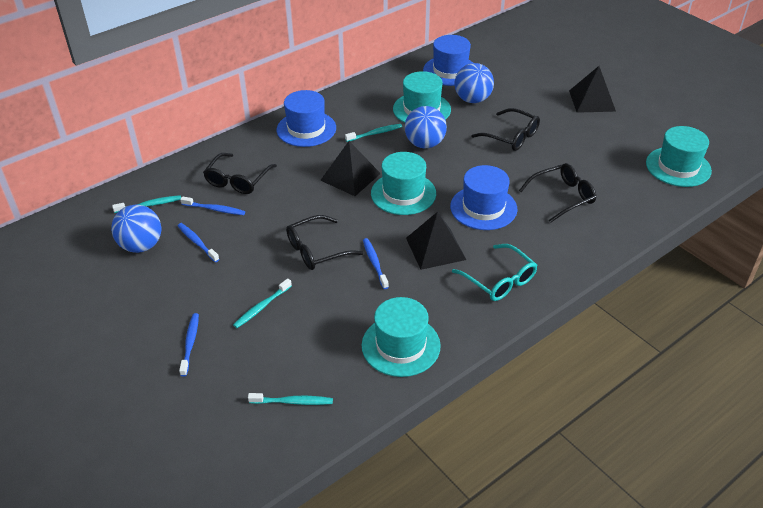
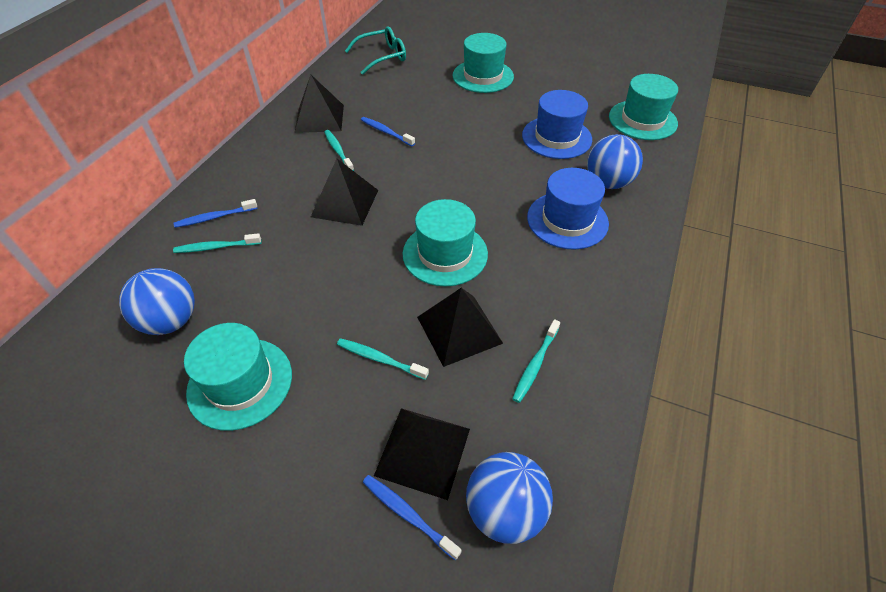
black glasses: [203,153,277,194] [286,215,363,270] [472,108,540,151] [519,163,596,223] = 4 -> none = 0
black pyramid: [320,141,381,196] [406,212,466,270] [569,66,616,113] = 3 -> [295,75,344,133] [311,159,378,226] [374,408,470,500] [417,288,503,367] = 4
blue hat: [277,90,336,147] [423,35,473,86] [450,165,518,230] = 3 -> [522,90,592,159] [527,168,609,250] = 2
blue toothbrush: [178,223,219,262] [179,313,199,376] [180,196,245,215] [363,238,389,289] = 4 -> [173,199,258,228] [361,117,415,146] [363,475,462,560] = 3

